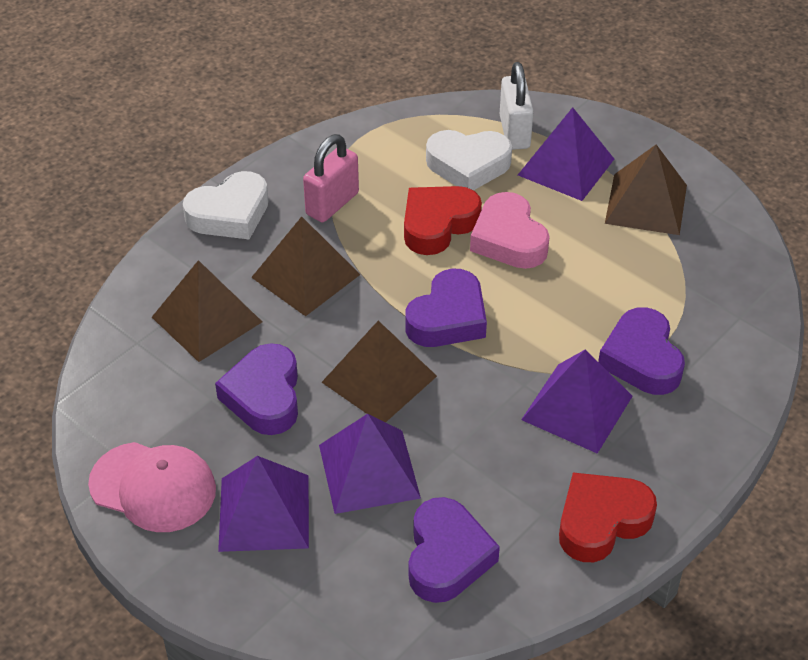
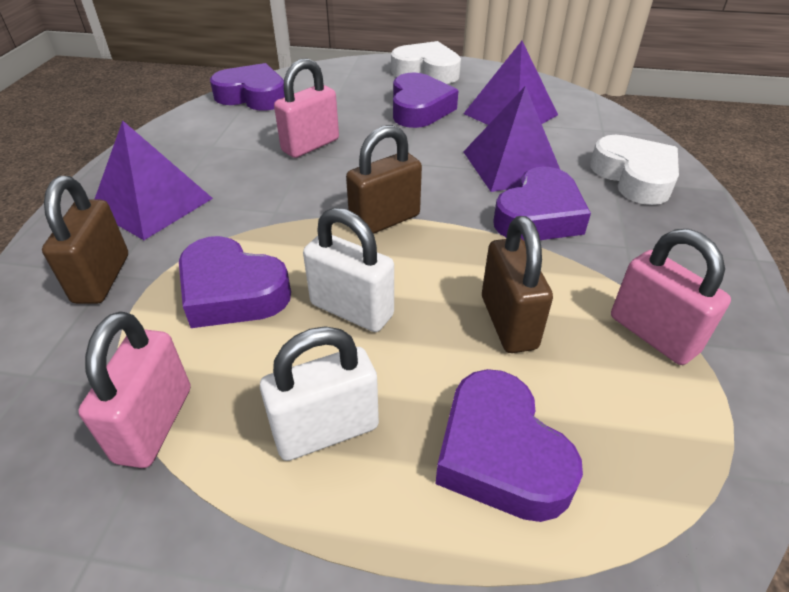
brown padlock: none = 0 -> [42,176,128,304] [346,125,422,234] [482,216,553,353] = 3
brown pyramid: [152,260,262,362] [251,217,360,316] [322,321,437,422] [605,145,687,235] = 4 -> none = 0
pink cap: [88,442,216,532] = 1 -> none = 0
pink heart: [470,192,550,269] = 1 -> none = 0
pink padlock: [303,134,359,222] = 1 -> [78,311,190,468] [274,58,339,158] [611,229,731,365] = 3
purple heart: [215,343,298,435] [405,269,487,347] [409,497,500,603] [598,307,685,395] = 4 -> [179,236,291,328] [210,63,285,111] [393,72,459,128] [435,369,583,522] [493,167,591,240] = 5
purple pyramid: [218,456,309,552] [319,414,421,514] [518,107,614,201] [521,349,633,454] = 4 -> [94,121,213,240] [463,41,558,125] [463,86,560,192] = 3
red heart: [404,186,482,255] [559,473,657,562] = 2 -> none = 0
white padlock: [500,62,534,150] = 1 -> [260,326,379,461] [303,208,394,332] = 2

